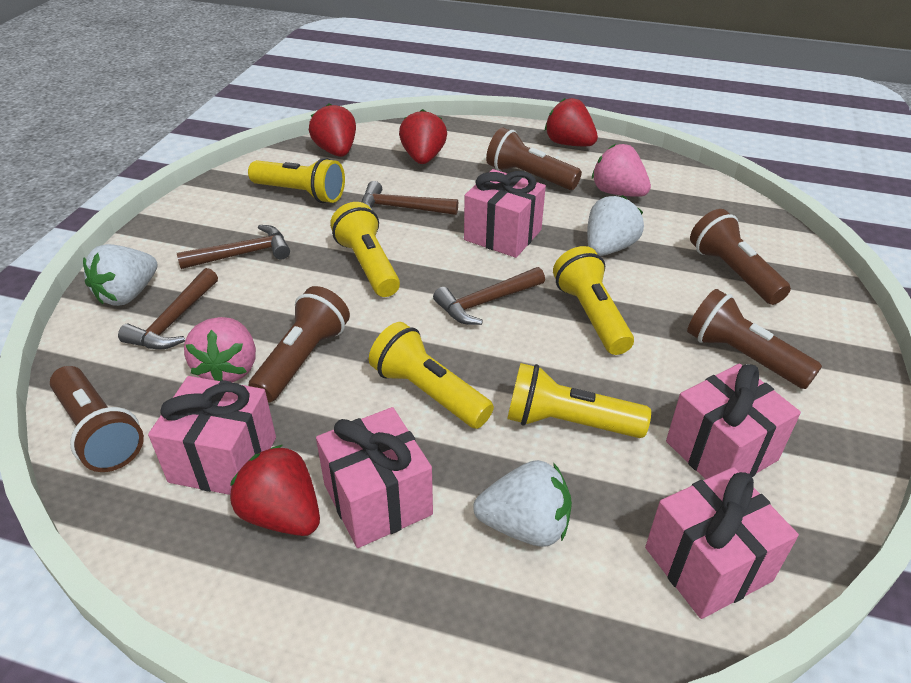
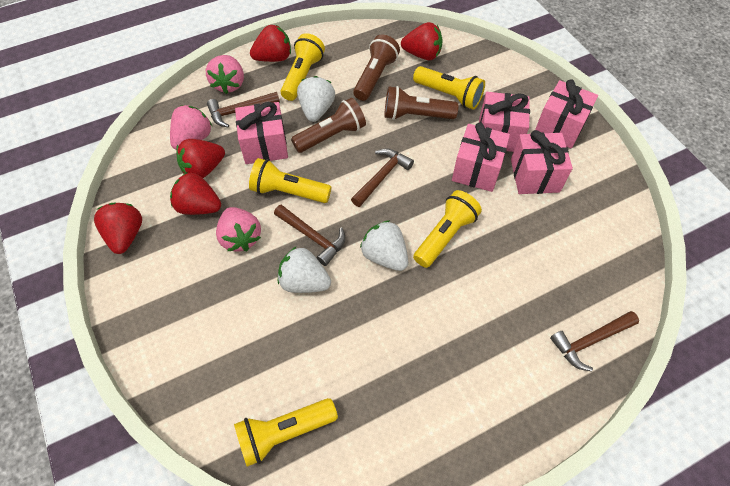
brown flashlight: [50,366,144,472] [248,286,350,403] [486,128,582,190] [687,289,822,389] [690,209,791,305] = 5 -> [291,98,366,153] [353,35,400,101] [384,86,458,120] = 3
pink strawberry: [184,317,256,383] [592,144,651,197] = 2 -> [170,105,212,149] [206,55,244,94] [216,207,261,252] = 3
red strawberry: [230,445,320,536] [309,104,356,157] [399,109,447,164] [545,98,598,146] = 4 -> [94,203,142,254] [170,172,221,215] [176,139,225,178] [250,24,291,62] [401,22,443,60] = 5

